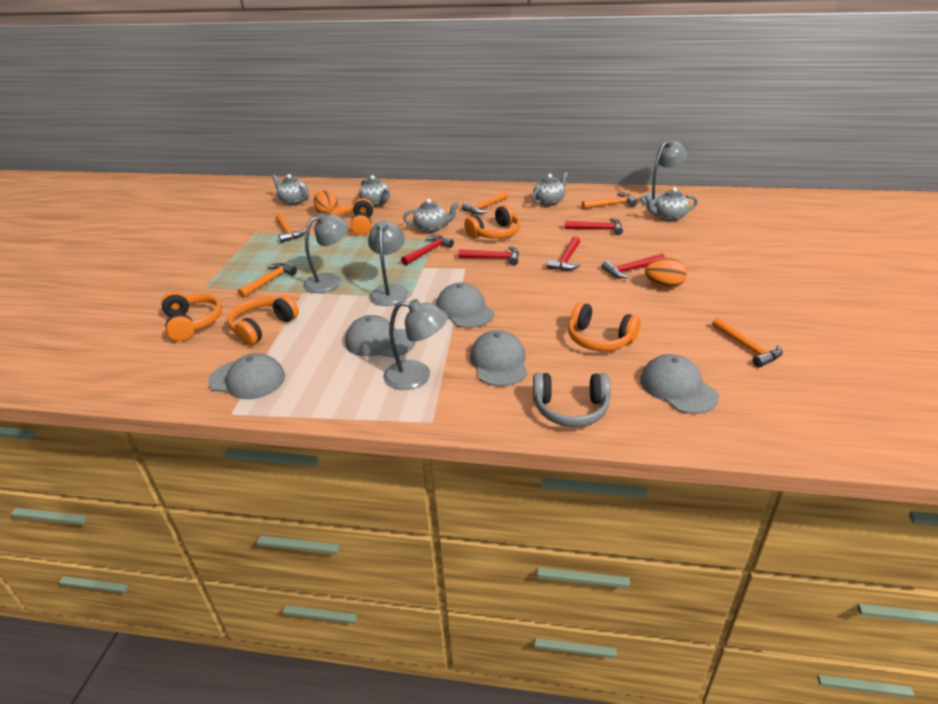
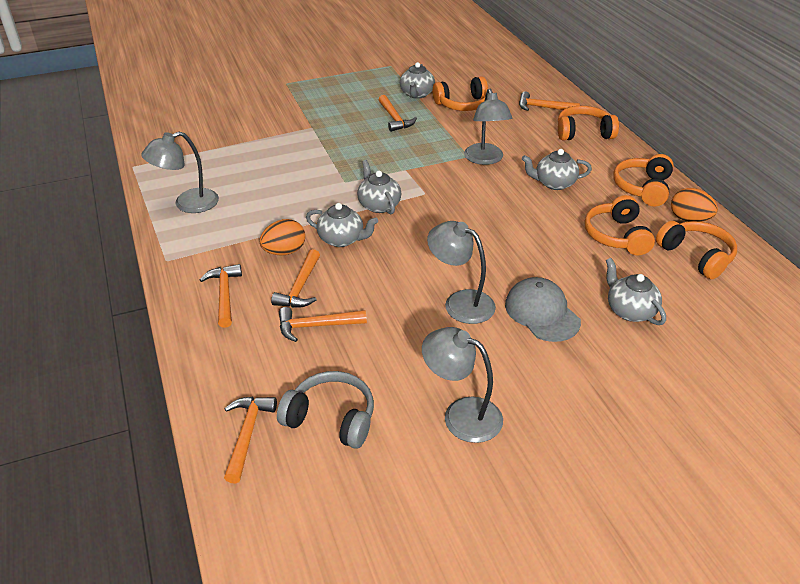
grey cap: [208,353,285,399] [345,315,416,357] [436,282,494,328] [470,330,527,386] [640,354,719,414] = 5 -> [505,277,581,342] = 1
orange hammer: [238,263,297,298] [276,213,306,243] [462,191,508,214] [582,193,637,209] [712,317,783,368] = 5 -> [200,264,242,328] [224,397,277,484] [271,249,320,308] [279,307,367,342] [379,95,417,132] [519,91,580,111] = 6
red hammer: [401,235,454,265] [458,246,519,266] [547,237,580,271] [565,218,623,235] [602,253,665,278] = 5 -> none = 0

